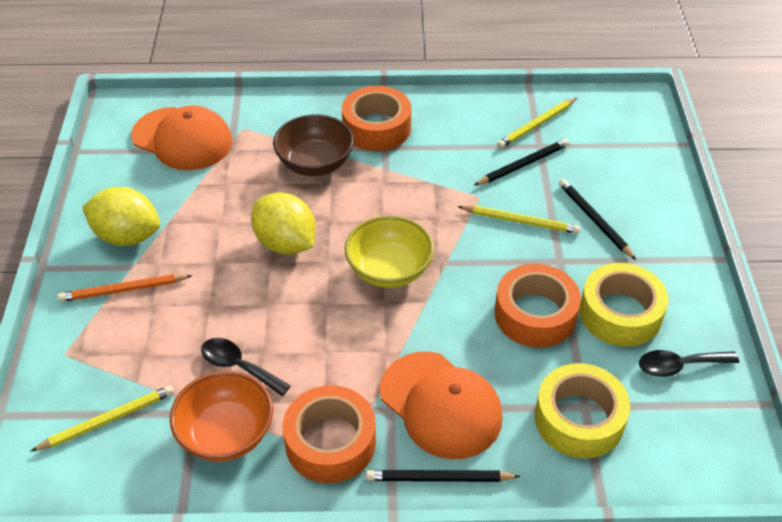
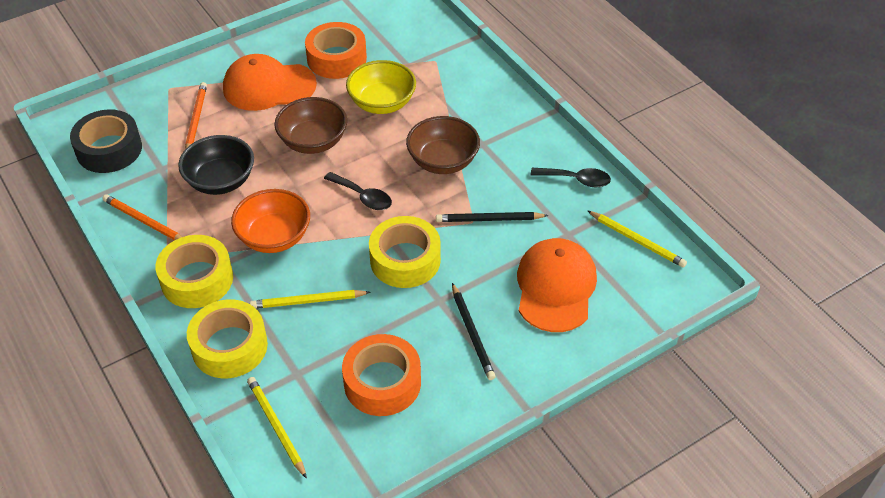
black bowl: none = 0 -> [178,135,254,195] = 1
black pencil: [366,470,520,482] [474,139,569,185] [559,179,636,260] = 3 -> [436,212,549,222] [452,283,496,380] = 2
black tape: none = 0 -> [70,109,142,173] = 1
brown bowl: [273,114,354,176] = 1 -> [274,97,347,154] [406,116,480,174] = 2
orange pencil: [58,274,193,302] = 1 -> [102,194,182,240] [185,82,207,149] = 2
orange tape: [283,385,376,483] [342,86,411,151] [495,264,581,348] = 3 -> [305,22,367,79] [342,334,421,416] = 2
yellow lemon: [82,187,160,246] [251,192,316,255] = 2 -> none = 0
yellow tape: [535,363,630,459] [580,263,668,347] = 2 -> [155,235,233,308] [187,299,268,378] [369,216,441,288] = 3

